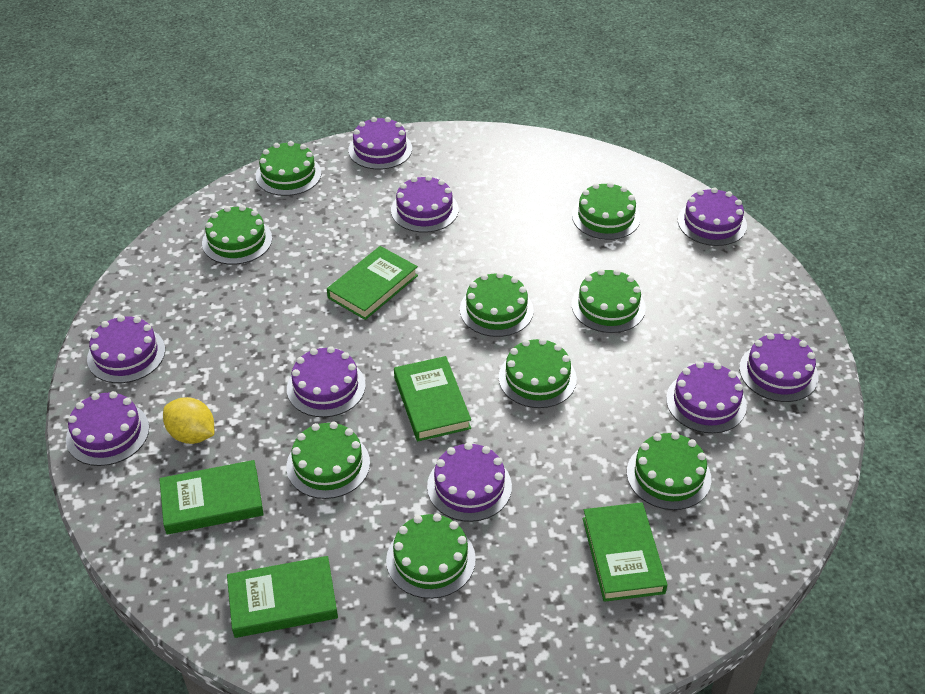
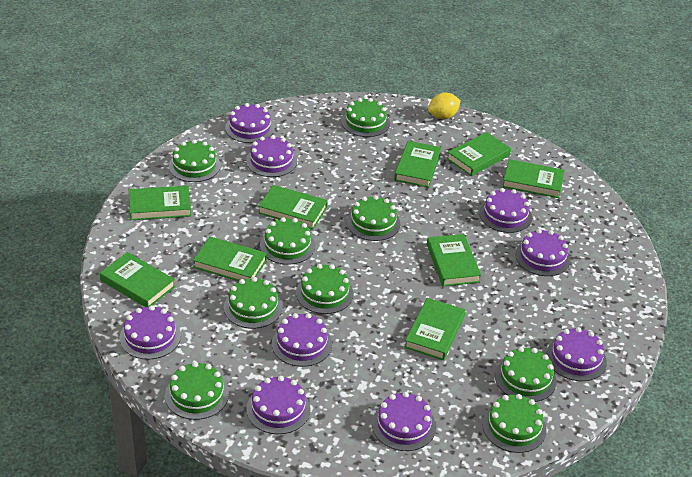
green book: [159,460,264,534] [227,556,338,638] [327,246,418,320] [394,356,471,441] [583,502,668,602] = 5 -> [100,252,175,307] [129,185,191,220] [193,237,267,281] [258,185,328,229] [394,141,441,188] [404,298,465,360] [427,234,481,286] [447,132,511,176] [502,159,565,198] = 9

